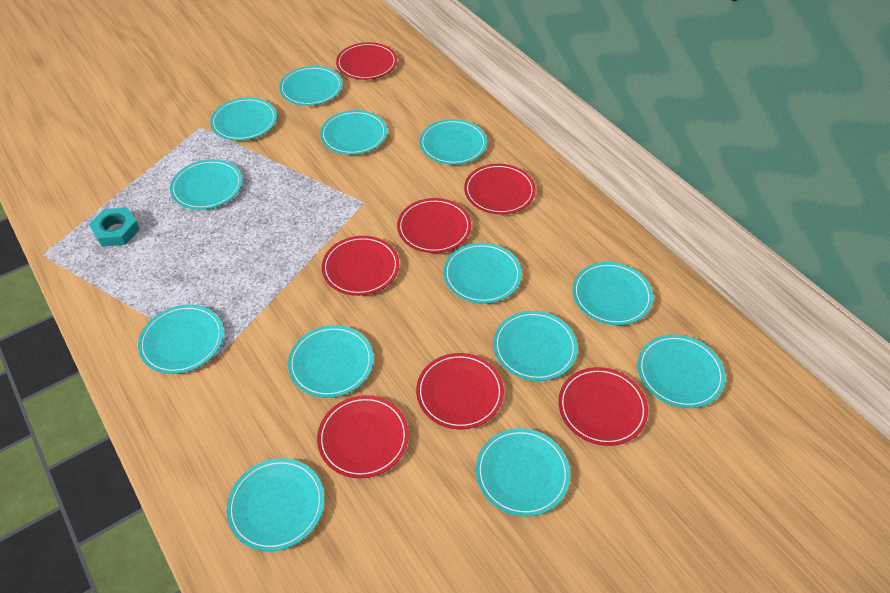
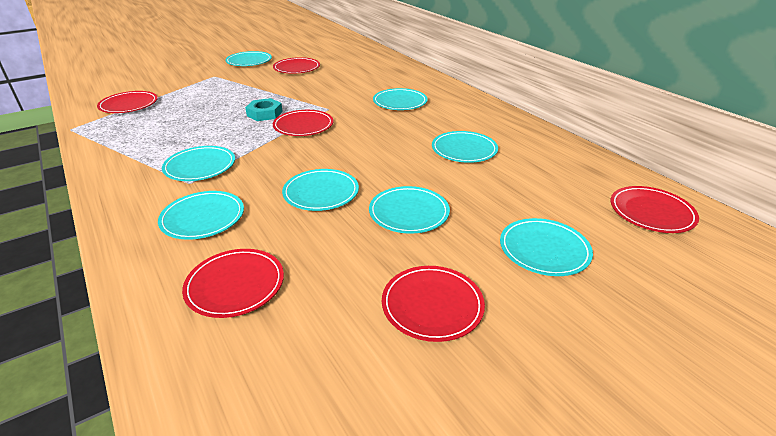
red plate: [317,395,409,478] [322,236,399,296] [336,42,397,80] [397,198,471,253] [416,353,504,430] [464,164,536,214] [558,367,648,446] = 7 -> [97,91,158,113] [182,249,284,318] [273,57,320,74] [273,110,333,136] [382,266,485,342] [610,186,699,233] = 6
turquoise plate: [138,305,224,374] [170,159,242,210] [210,97,277,141] [227,458,325,551] [279,66,343,106] [288,325,374,398] [320,110,387,155] [420,119,487,165] [443,243,522,304] [476,428,570,517] [493,311,578,381] [572,262,653,325] [638,334,725,408] = 13 -> [158,191,244,240] [162,146,235,181] [225,51,272,66] [282,169,359,211] [369,186,450,234] [373,88,428,110] [432,131,498,163] [500,218,593,276] = 8

